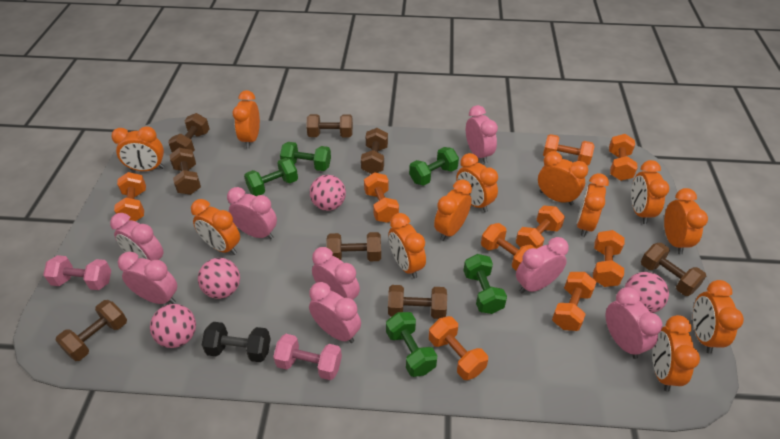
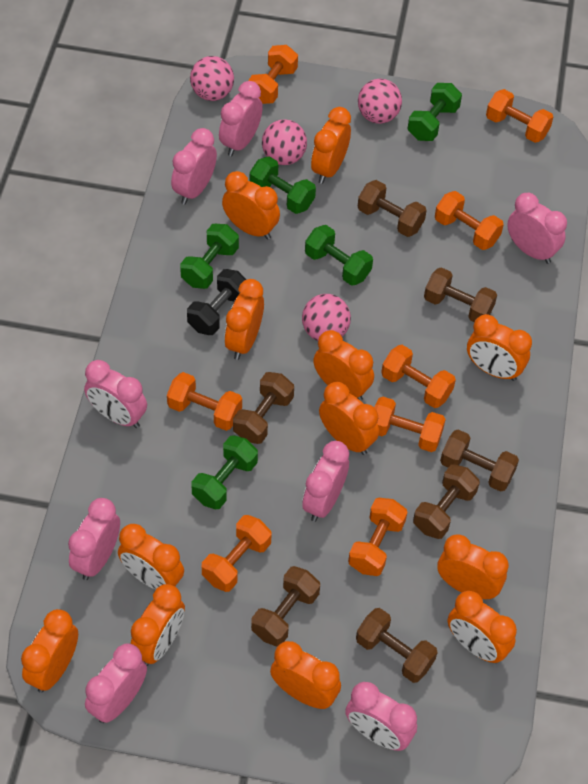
brown dumbbell: [55,300,127,361] [168,113,210,153] [169,148,201,195] [306,114,353,137] [326,232,381,261] [361,128,388,174] [388,285,447,319] [641,243,706,296] = 8 -> [233,372,294,444] [251,566,320,647] [356,608,438,683] [358,180,427,237] [413,464,480,539] [424,267,497,322] [440,429,519,492] = 7
orange dumbbell: [114,172,146,221] [364,172,399,223] [429,316,488,380] [481,223,537,271] [516,205,565,248] [543,134,595,166] [552,272,596,331] [593,230,624,287] [609,134,638,181] = 9 -> [167,372,242,431] [202,515,272,592] [248,45,298,104] [348,498,407,576] [374,397,446,452] [381,345,456,408] [435,191,504,250] [486,89,553,143] = 8
pink dumbbell: [43,255,111,290] [273,334,342,380] = 2 -> none = 0

